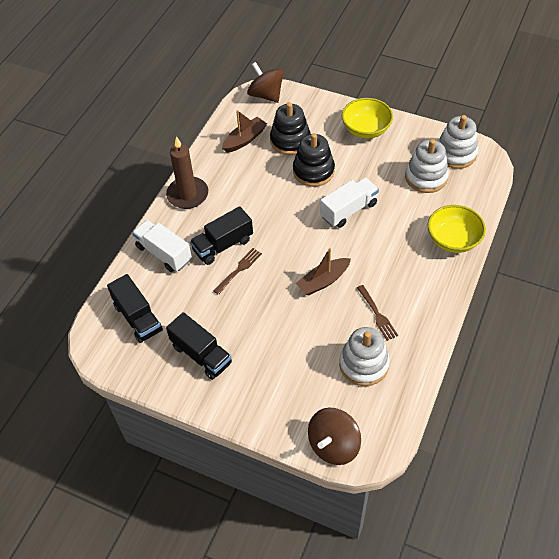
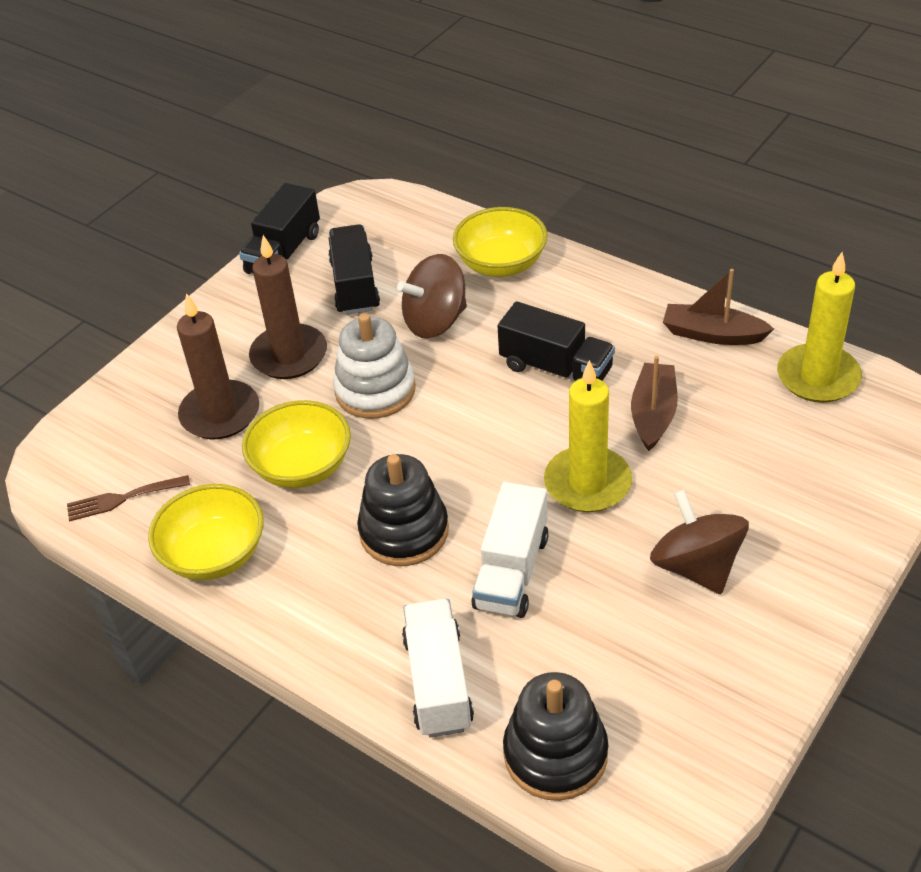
brown candle: [166,136,208,209] = 1 -> [177,293,259,439] [249,235,327,379] = 2
brown fork: [214,248,262,295] [357,285,398,341] = 2 -> [67,475,190,521] = 1
white stacking toy: [339,327,390,386] [405,139,449,193] [438,115,478,169] = 3 -> [333,313,416,419] = 1
yellow bowl: [342,98,393,139] [428,205,486,253] = 2 -> [148,484,264,580] [242,400,351,488] [453,207,548,277] = 3
yellow candle: none = 0 -> [544,360,632,512] [777,252,862,403] = 2

